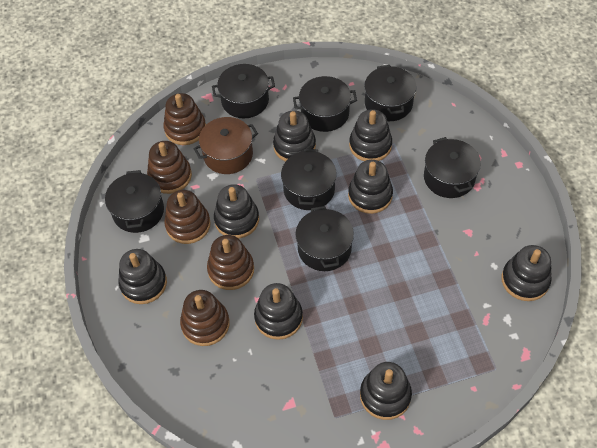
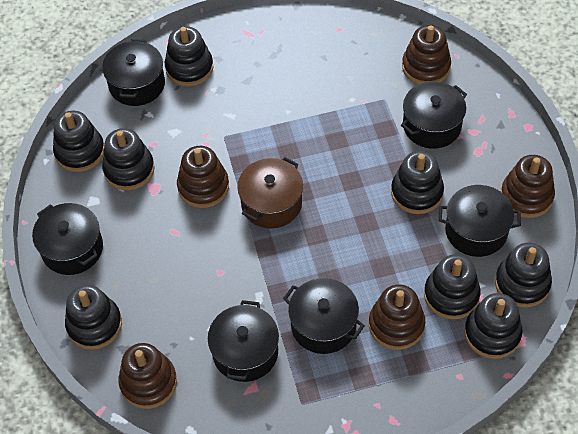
black pot: [105,170,164,233] [212,64,275,118] [281,149,337,210] [293,76,357,132] [295,206,354,271] [364,65,417,121] [424,137,481,198] = 7 -> [32,203,103,275] [102,39,165,106] [208,300,279,382] [283,278,365,354] [401,81,467,149] [439,185,521,257] = 6

